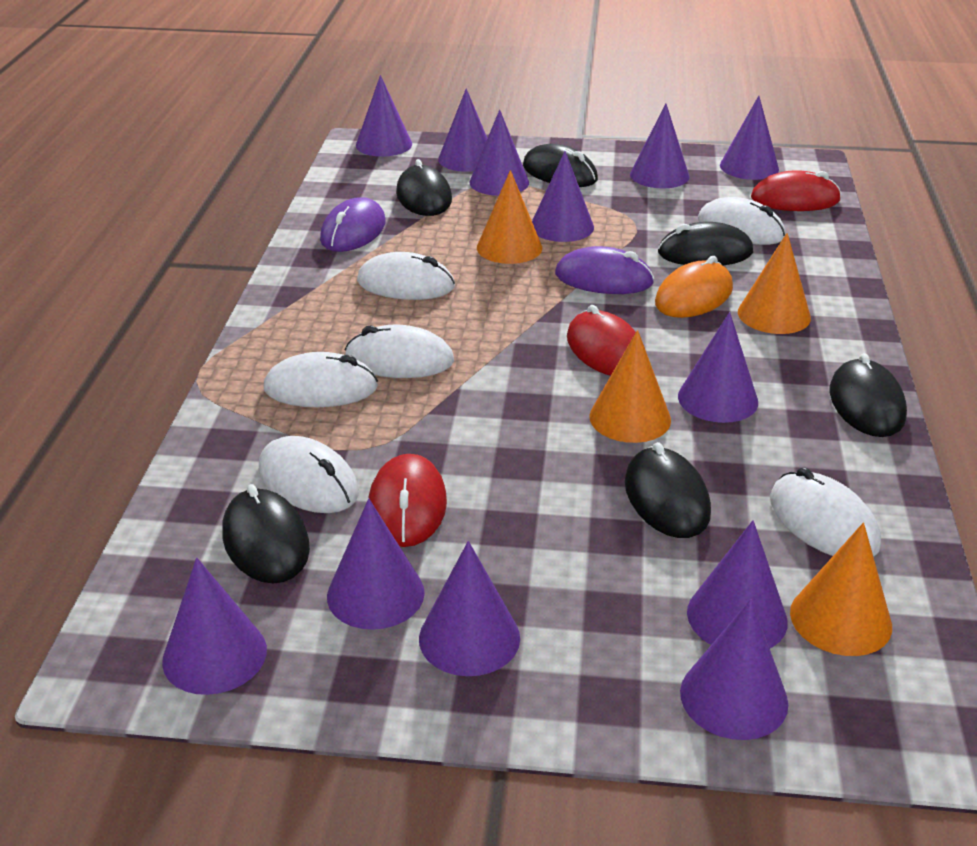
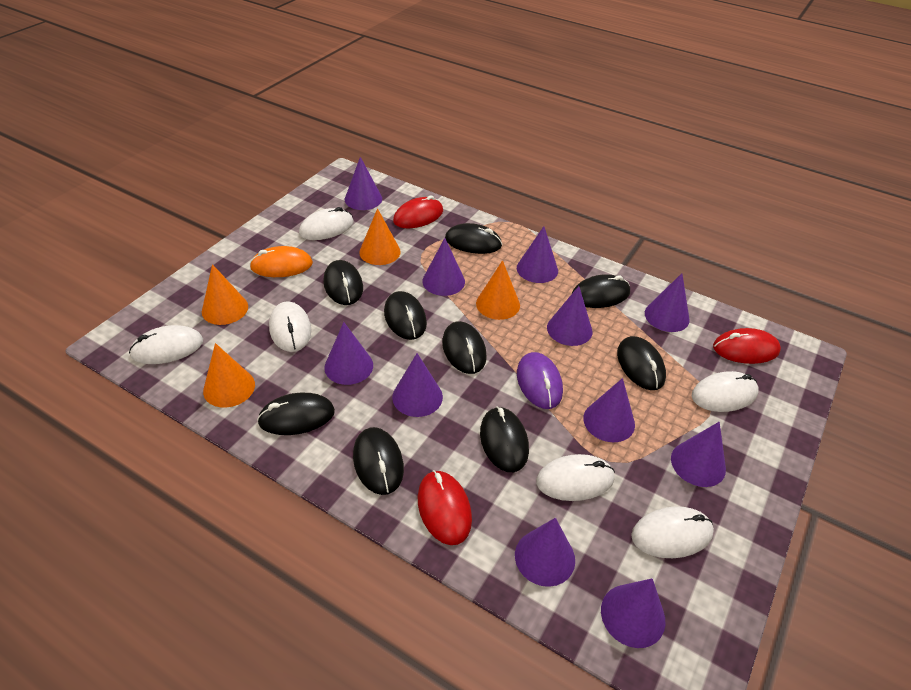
black mouse: [222,484,310,584] [396,159,452,216] [523,144,598,187] [625,442,711,538] [658,222,753,266] [830,353,907,437] = 6 -> [257,393,335,435] [323,260,363,305] [353,427,404,495] [384,291,427,340] [442,321,487,374] [445,223,502,254] [480,407,529,472] [572,274,630,308] [617,336,666,390] = 9
purple cone: [162,558,267,695] [327,498,425,630] [356,75,412,157] [419,541,520,676] [438,88,487,172] [469,110,529,196] [532,151,594,242] [630,104,689,188] [678,312,758,423] [680,599,788,740] [687,520,788,648] [720,96,779,180] = 12 -> [324,322,373,385] [345,157,382,210] [392,353,443,417] [422,238,465,296] [515,518,575,587] [517,226,558,283] [547,286,592,346] [583,378,635,442] [601,578,665,648] [645,273,690,332] [671,422,726,487] = 11
purple mouse: [320,197,386,252] [555,246,654,294] = 2 -> [517,352,563,409] = 1

